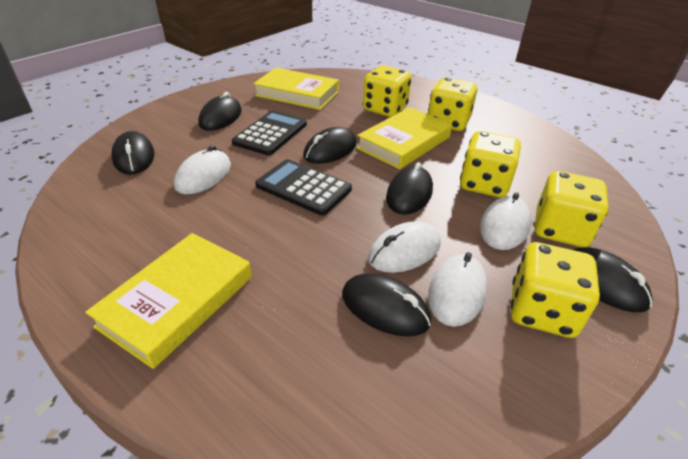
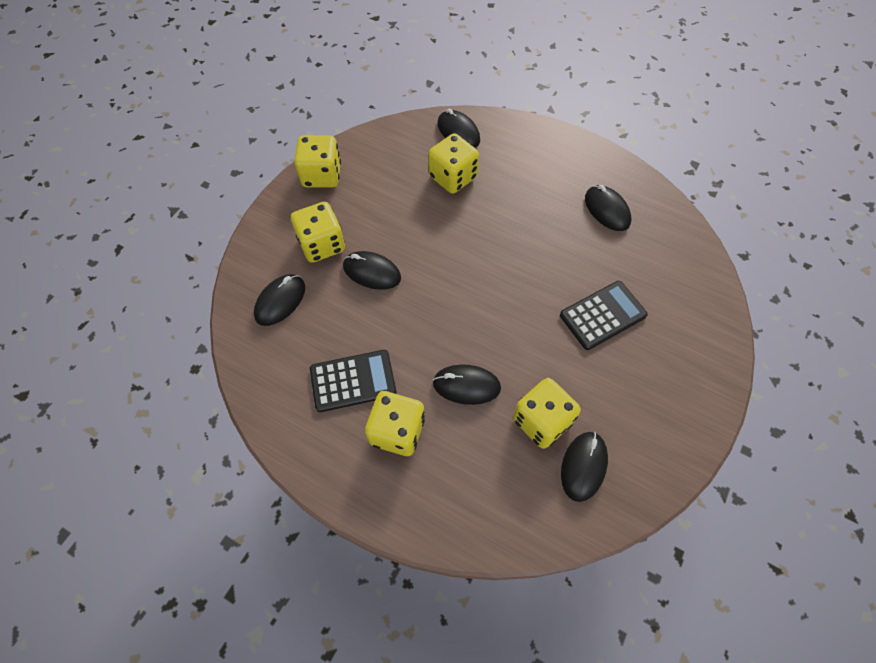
white mouse: [174,145,231,194] [368,221,441,273] [428,252,487,327] [480,192,531,250] = 4 -> none = 0
yellow book: [85,233,252,369] [253,68,339,110] [357,107,452,169] = 3 -> none = 0

